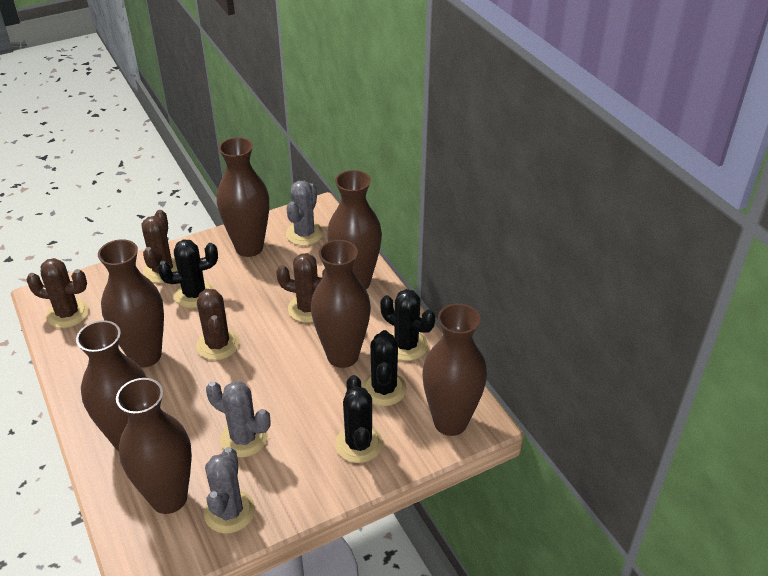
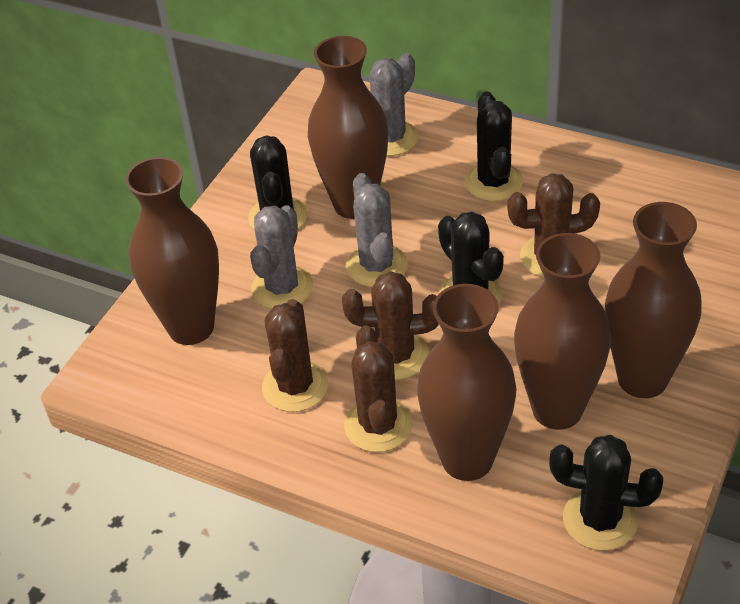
brown vase: [76,320,147,451] [98,239,164,368] [116,378,192,514] [217,137,269,257] [311,240,371,368] [327,170,382,289] [422,303,487,436] = 7 -> [125,157,219,345] [308,36,389,219] [417,284,517,481] [514,233,611,430] [605,202,702,398] = 5

